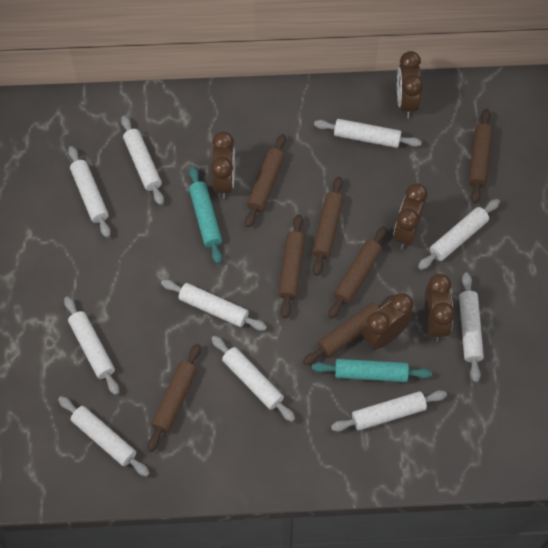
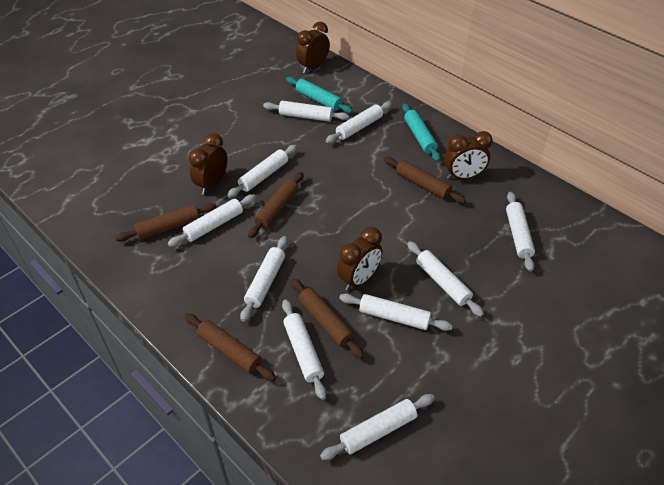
brown clock: [211,131,235,199] [362,293,413,349] [393,183,427,249] [397,51,423,118] [424,274,455,341] = 5 -> [188,133,227,195] [296,22,330,73] [337,227,383,291] [444,131,493,179] = 4
brown rolling pin: [147,343,201,452] [245,134,286,227] [279,214,305,318] [303,295,395,365] [312,176,344,276] [328,226,387,319] [469,109,493,204] = 7 -> [115,203,217,242] [185,313,276,381] [248,172,304,238] [291,278,364,359] [384,157,466,203] = 5

